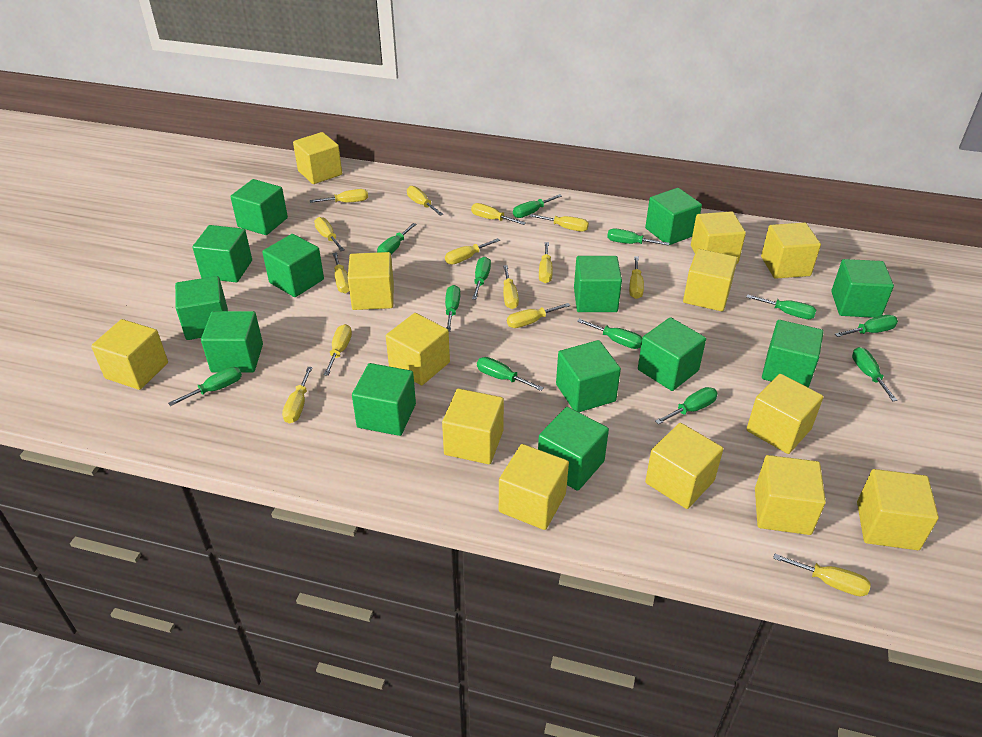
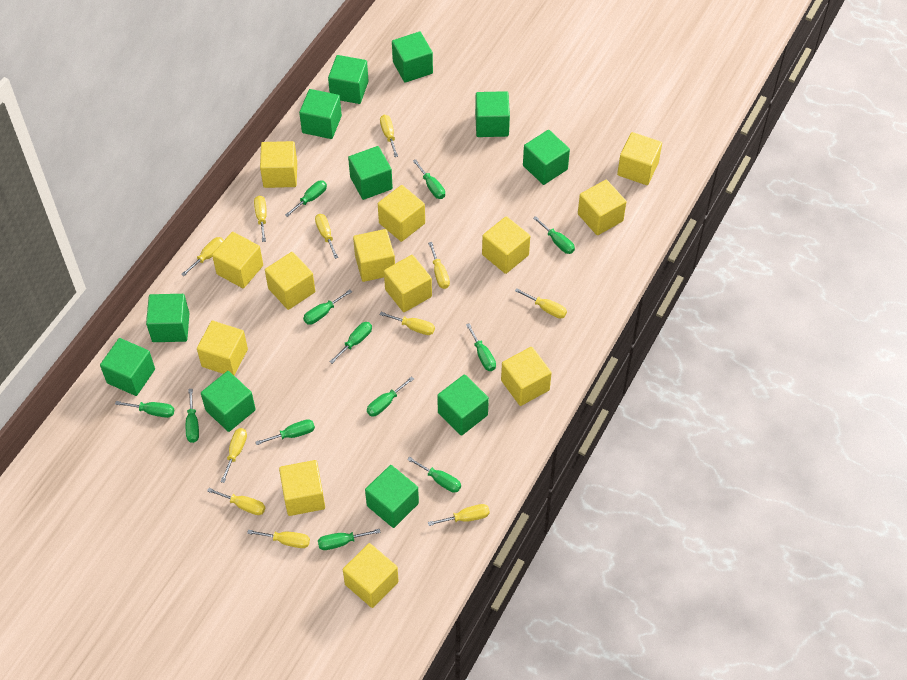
green cube: [175,276,228,340] [192,225,252,282] [201,311,263,373] [230,179,288,235] [262,234,324,297] [352,363,416,436] [538,407,609,491] [556,340,621,412] [574,256,622,312] [638,317,706,391] [645,188,702,245] [762,320,824,388] [831,259,894,318] = 13 -> [100,338,155,396] [146,294,189,342] [201,371,256,432] [299,89,342,139] [328,55,369,104] [348,146,393,200] [365,465,419,528] [392,32,433,83] [437,374,489,436] [475,91,510,137] [523,130,570,185] = 11
yellow screwdriver: [282,367,313,424] [310,189,368,203] [314,217,345,251] [324,324,352,376] [333,252,349,293] [407,186,443,216] [445,238,500,265] [471,203,526,225] [503,265,519,309] [507,303,571,328] [530,214,589,232] [539,242,553,283] [629,256,644,299] [773,553,871,597] = 14 -> [181,237,224,276] [207,488,265,515] [220,428,247,483] [247,530,310,548] [254,196,267,242] [315,214,338,259] [379,312,435,335] [380,115,398,157] [428,242,450,289] [428,504,490,526] [515,288,567,319] = 11

